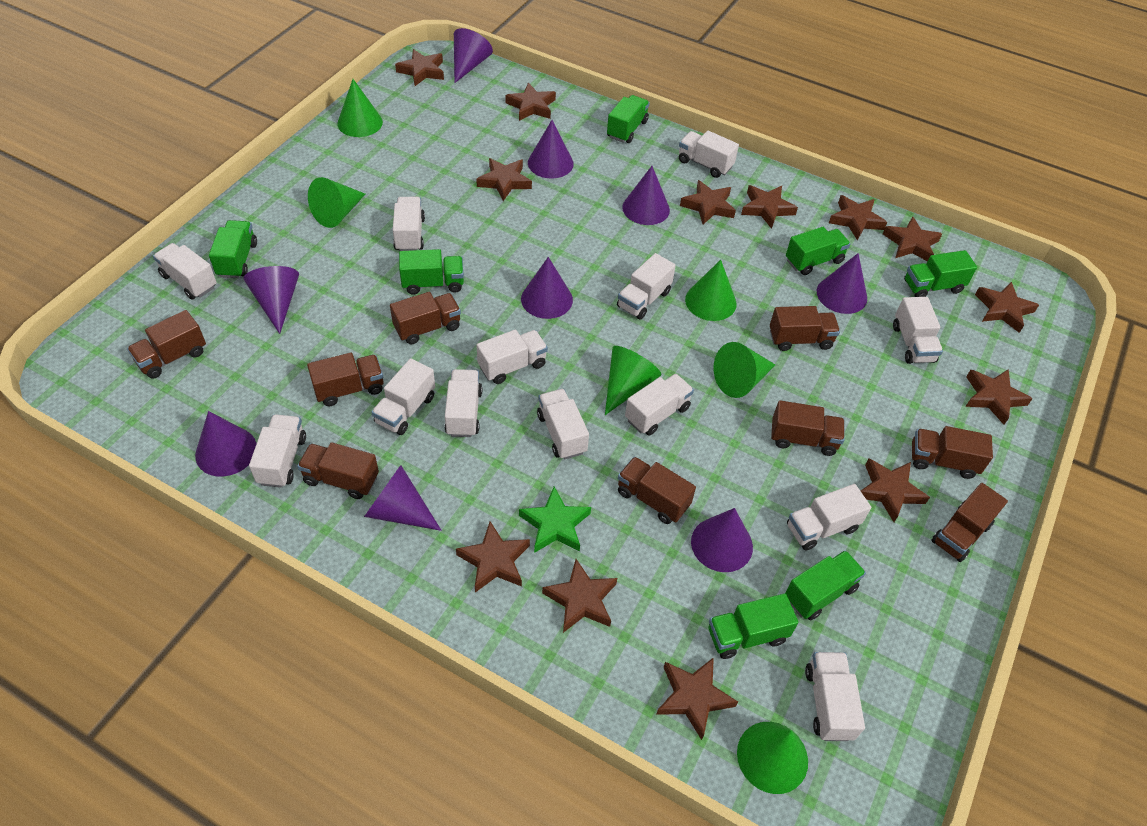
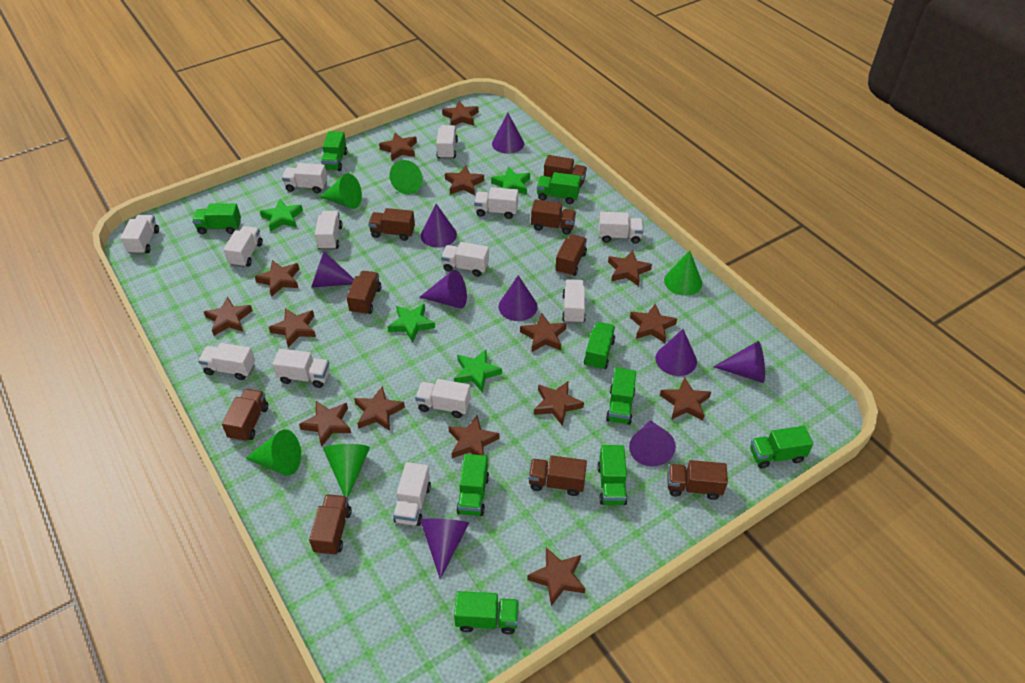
brown star: [395,49,444,86] [456,522,530,593] [476,158,532,201] [505,83,556,121] [542,559,617,633] [656,657,738,740] [680,180,736,225] [741,185,798,229] [829,195,887,240] [861,458,930,522] [883,217,942,261] [966,369,1033,424] [975,282,1039,333] = 13 -> [204,297,253,336] [255,260,299,297] [269,308,316,348] [299,401,351,446] [354,386,405,431] [379,133,417,161] [442,101,479,126] [445,166,484,195] [448,415,500,458] [520,312,567,352] [527,547,586,606] [534,381,584,426] [608,250,652,286] [630,303,677,343] [660,377,711,421] = 15
green cone: [308,177,365,228] [337,79,383,137] [605,346,662,415] [685,259,737,321] [714,342,775,398] [737,722,808,794] = 6 -> [245,429,301,476] [320,173,362,209] [323,444,370,497] [390,160,423,194] [664,250,702,296] = 5
green star: [519,487,591,553] = 1 -> [260,199,303,231] [388,303,435,343] [454,350,502,392] [491,167,530,194] = 4
green truck: [209,220,257,278] [399,249,464,295] [607,95,650,143] [708,593,798,659] [785,550,866,621] [786,227,850,275] [904,250,977,297] = 7 -> [192,203,241,234] [321,131,347,171] [454,591,519,634] [456,454,489,516] [537,172,581,204] [584,322,615,370] [597,445,628,505] [606,368,636,425] [750,426,813,469] = 9

